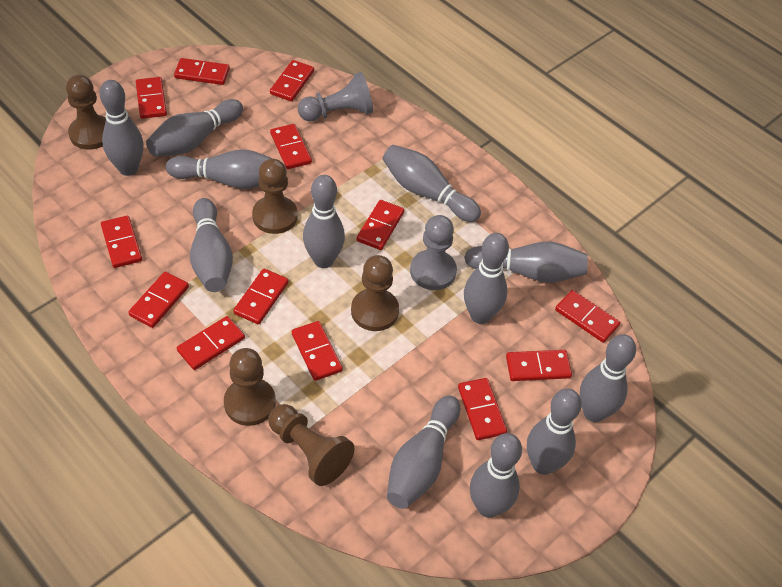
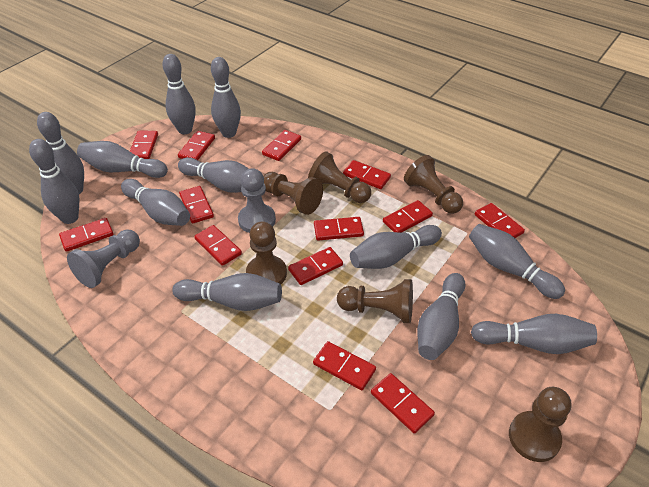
brown pawn: [66,75,106,150] [224,348,276,426] [252,159,298,234] [268,404,355,486] [351,255,399,331] = 5 -> [246,221,287,284] [263,172,323,215] [308,151,371,203] [337,279,413,323] [404,155,463,214] [509,387,571,462] = 6

